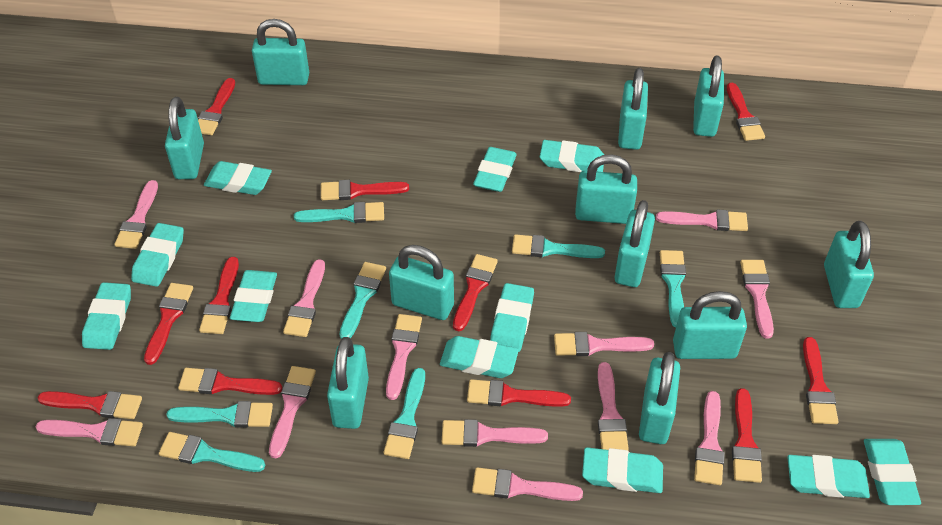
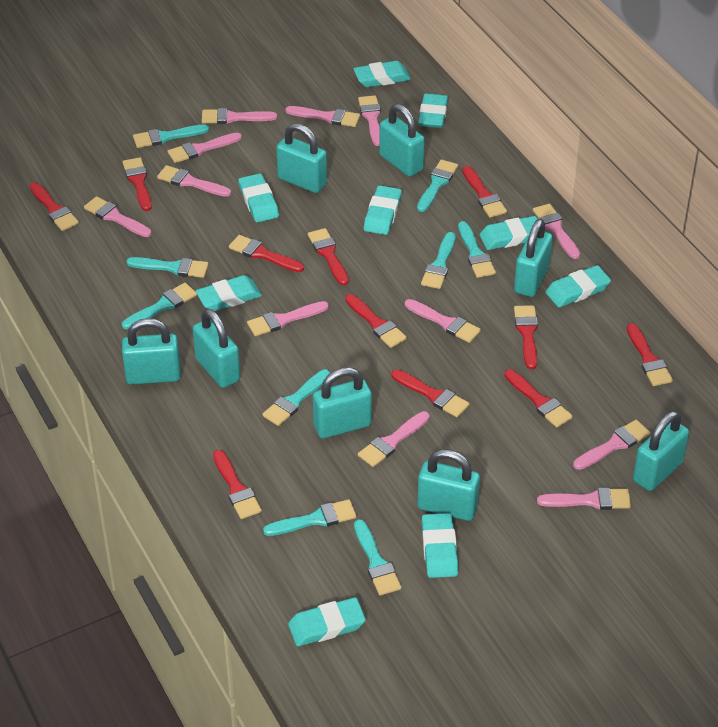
turquoise brush: [159,432,265,472] [166,401,273,428] [294,202,384,223] [339,262,386,339] [384,368,425,459] [512,234,605,258] [660,250,686,328] = 7 -> [122,283,197,329] [126,257,209,278] [133,124,209,148] [262,369,330,426] [263,499,356,536] [354,519,401,595] [417,160,458,212] [421,232,455,289] [458,221,496,278] = 9
turquoise eraser: [82,282,131,350] [131,223,184,287] [204,161,272,195] [230,270,277,322] [440,336,519,378] [473,147,517,192] [490,283,534,352] [540,140,604,172] [582,447,663,493] [787,455,870,498] [864,439,921,505] = 11 -> [196,275,262,311] [239,173,279,222] [288,597,366,646] [353,61,411,87] [364,186,402,235] [418,93,448,128] [422,513,458,578] [479,216,538,250] [546,265,611,308] = 9
turquoise padlock: [165,97,204,179] [252,19,309,85] [327,337,369,429] [389,245,454,320] [575,154,637,224] [614,200,655,287] [618,68,648,150] [639,352,680,444] [673,291,747,359] [693,55,724,137] [824,221,874,308] = 11 -> [122,318,181,385] [193,308,240,388] [276,123,327,193] [313,367,372,439] [379,104,425,177] [417,449,480,521] [514,219,553,297] [633,411,689,491] = 8

